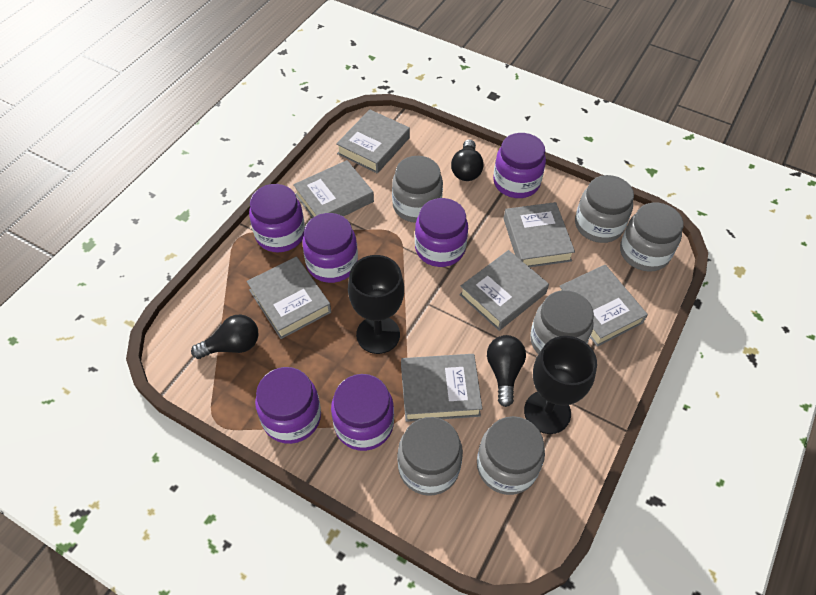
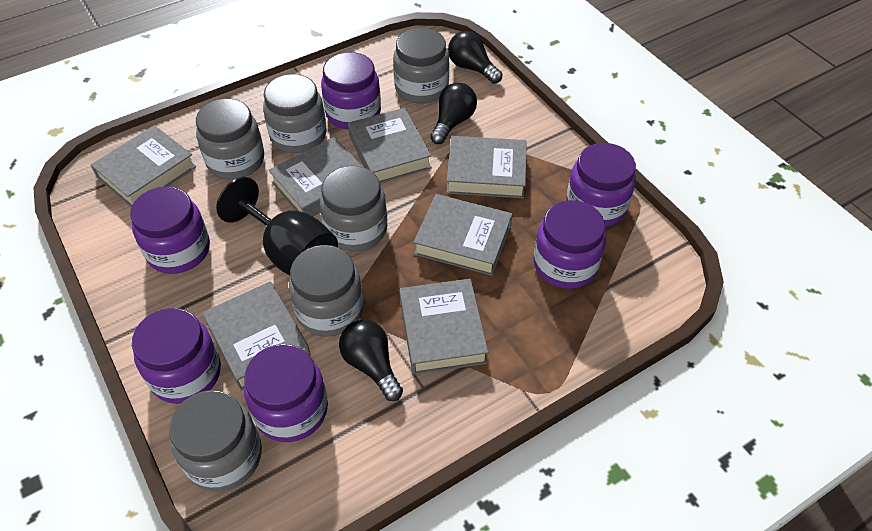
black goblet: [348,255,404,354] [524,336,597,434] = 2 -> [216,177,338,275] = 1

